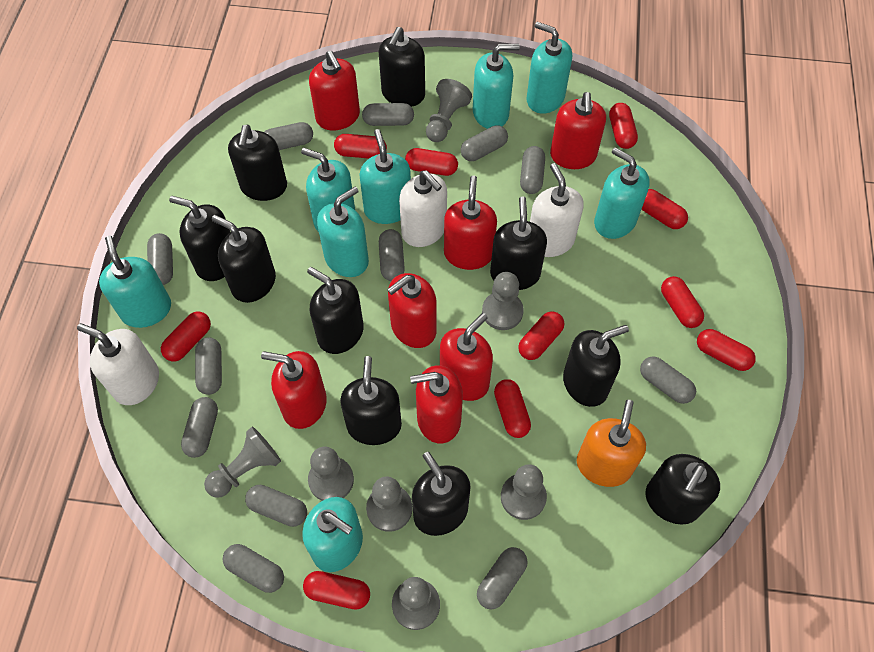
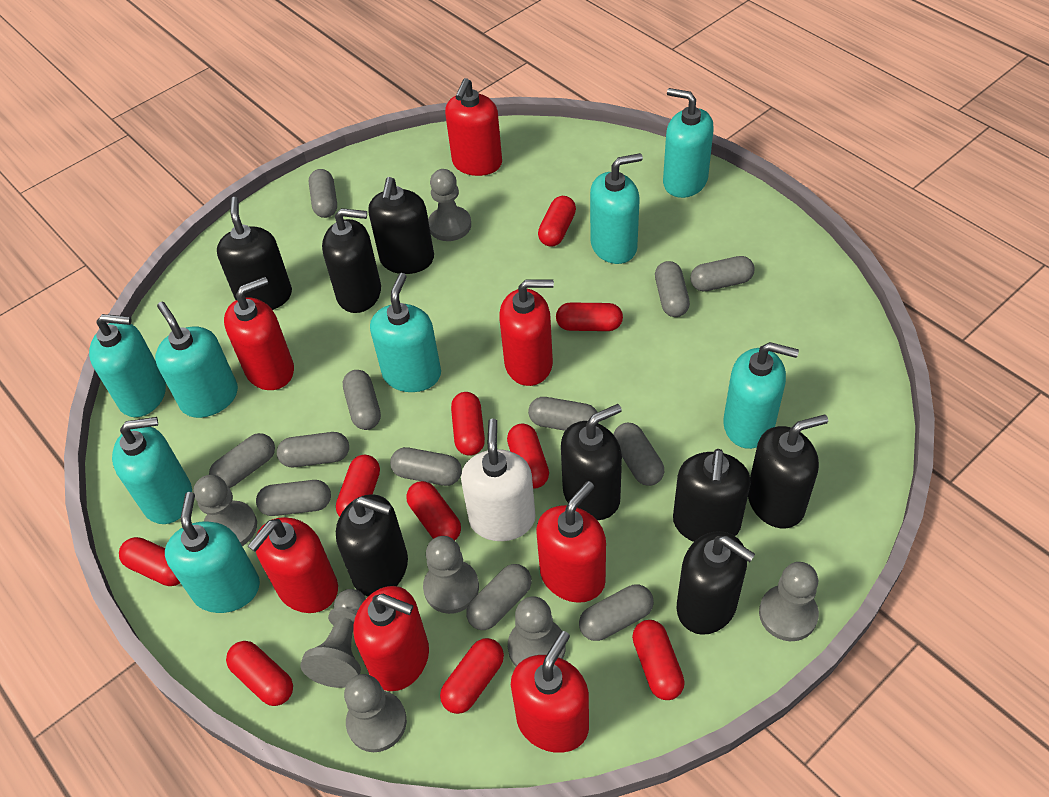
black soap dispenser: [169,196,230,281] [212,215,276,303] [228,124,287,201] [307,267,364,354] [340,356,402,445] [379,27,425,107] [412,452,471,536] [490,196,547,290] [563,325,629,407] [645,454,720,525] = 10 -> [217,197,292,310] [322,208,381,313] [336,494,408,596] [368,177,434,274] [561,404,622,520] [673,449,751,542] [676,531,755,635] [748,415,828,528] = 8
orange soap dispenser: [577,400,646,487] = 1 -> none = 0
white soap dispenser: [77,323,159,405] [399,170,447,247] [530,163,584,257] = 3 -> [461,418,536,541] = 1

